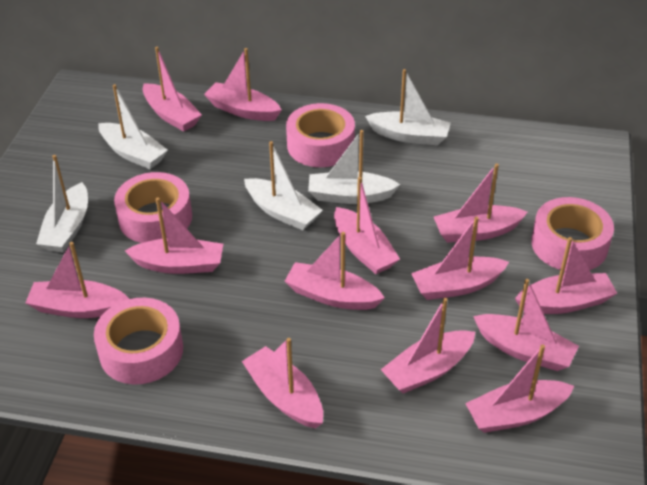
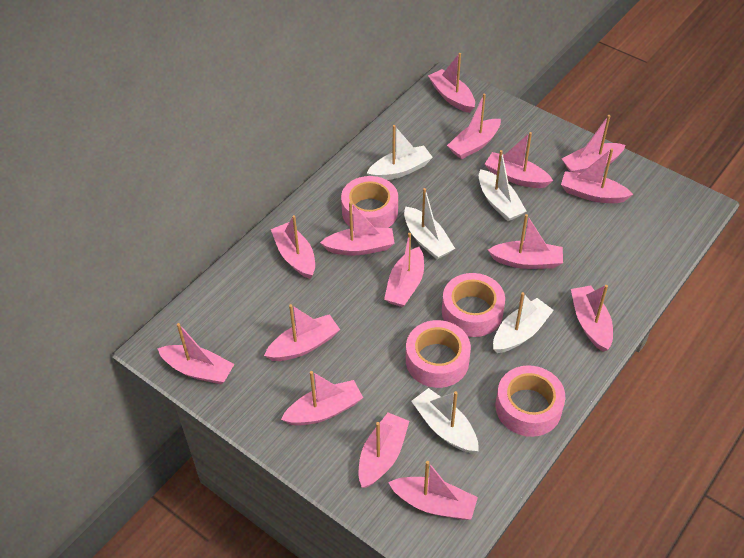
pink boat: [25,242,129,318] [125,197,223,274] [142,47,202,132] [204,48,282,121] [242,338,323,428] [285,232,385,310] [334,177,400,274] [381,298,475,394] [411,216,509,300] [434,163,528,243] [465,345,574,433] [473,279,579,371] [515,237,617,314] = 13 -> [157,323,234,384] [264,304,340,361] [271,215,315,279] [281,371,363,426] [320,202,395,255] [358,413,409,488] [384,233,424,307] [388,461,478,520] [428,53,475,113] [447,93,501,159] [485,132,553,188] [488,214,563,269] [561,149,633,203] [562,115,626,173] [571,285,613,352] = 15

